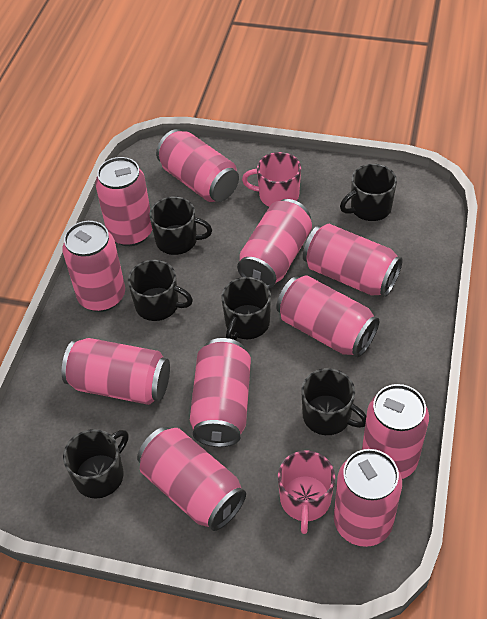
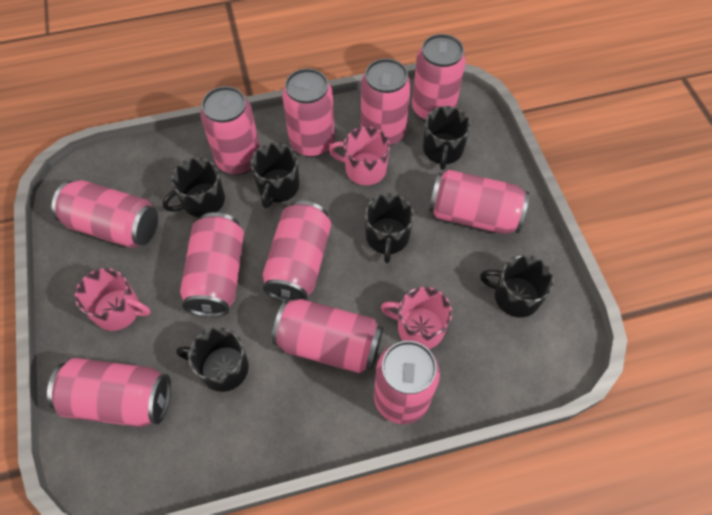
pink mug: [242,152,301,207] [278,450,335,534] = 2 -> [75,268,151,331] [329,126,390,185] [381,287,452,349] = 3

